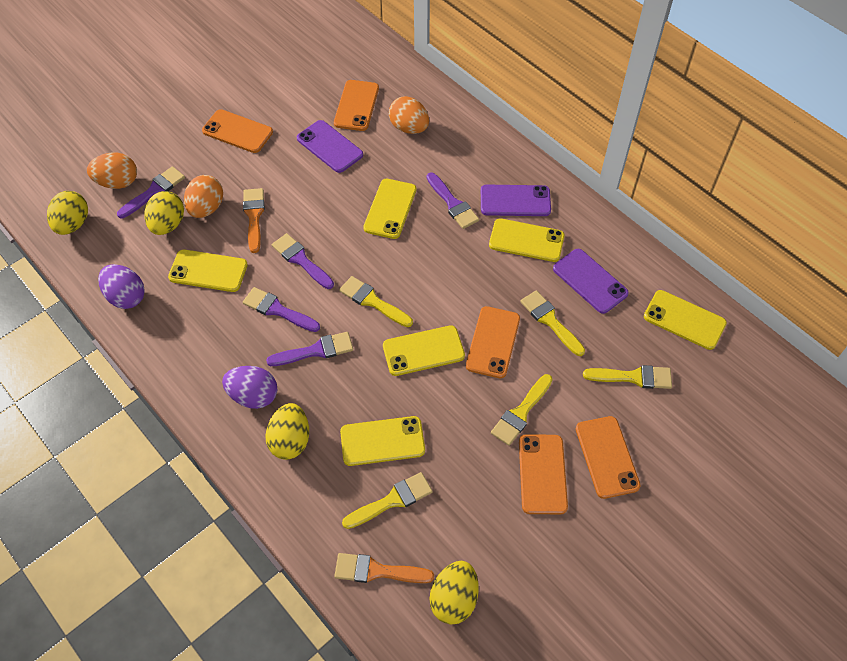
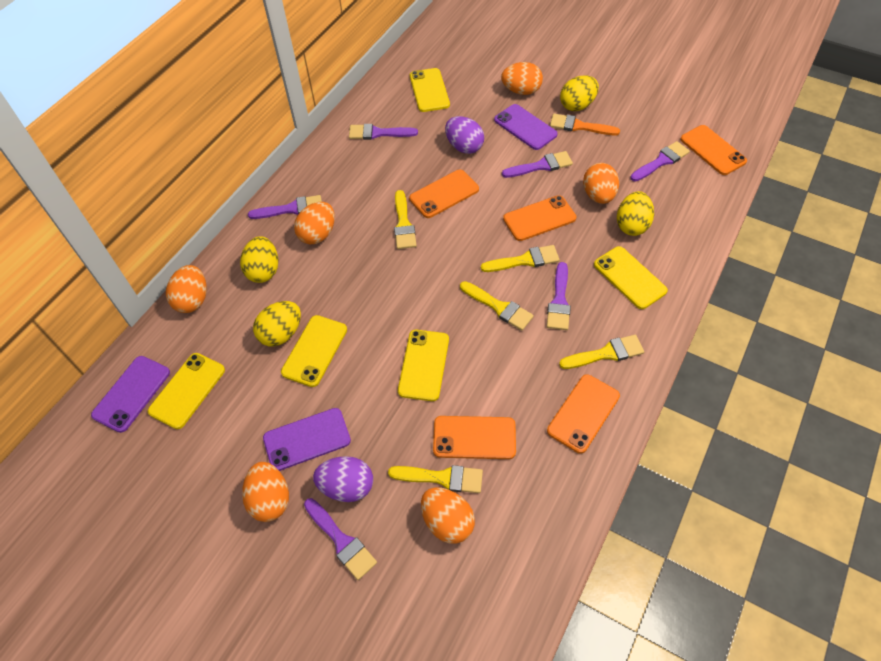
orange brush: [243,188,265,253] [334,553,434,583] = 2 -> [550,114,620,135] = 1
orange egg: [87,152,137,189] [184,175,223,218] [389,96,429,134] = 3 -> [166,265,207,313] [242,462,289,522] [294,202,335,244] [421,487,475,544] [501,62,543,95] [583,163,619,204] = 6
purple brush: [117,166,185,218] [243,287,320,332] [266,332,353,366] [272,233,334,289] [427,172,479,229] = 5 -> [248,195,322,219] [304,498,377,580] [349,124,418,140] [502,151,573,178] [547,262,571,330] [630,141,690,182] = 6
yellow phone: [168,249,248,292] [340,416,425,466] [363,179,416,239] [383,325,465,376] [489,218,565,262] [644,290,727,350] = 6 -> [148,353,225,429] [281,315,347,387] [398,330,449,401] [410,68,450,112] [594,246,668,309] = 5

